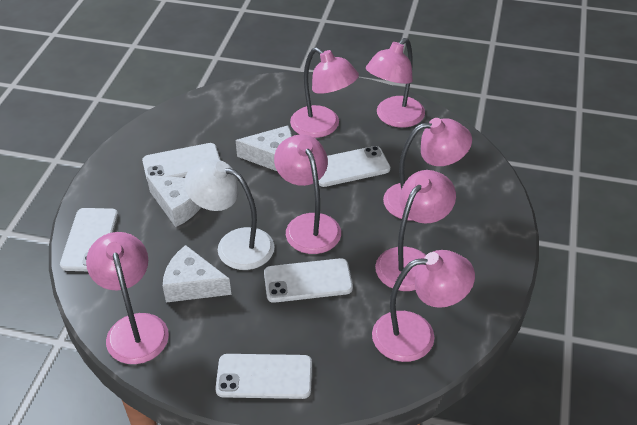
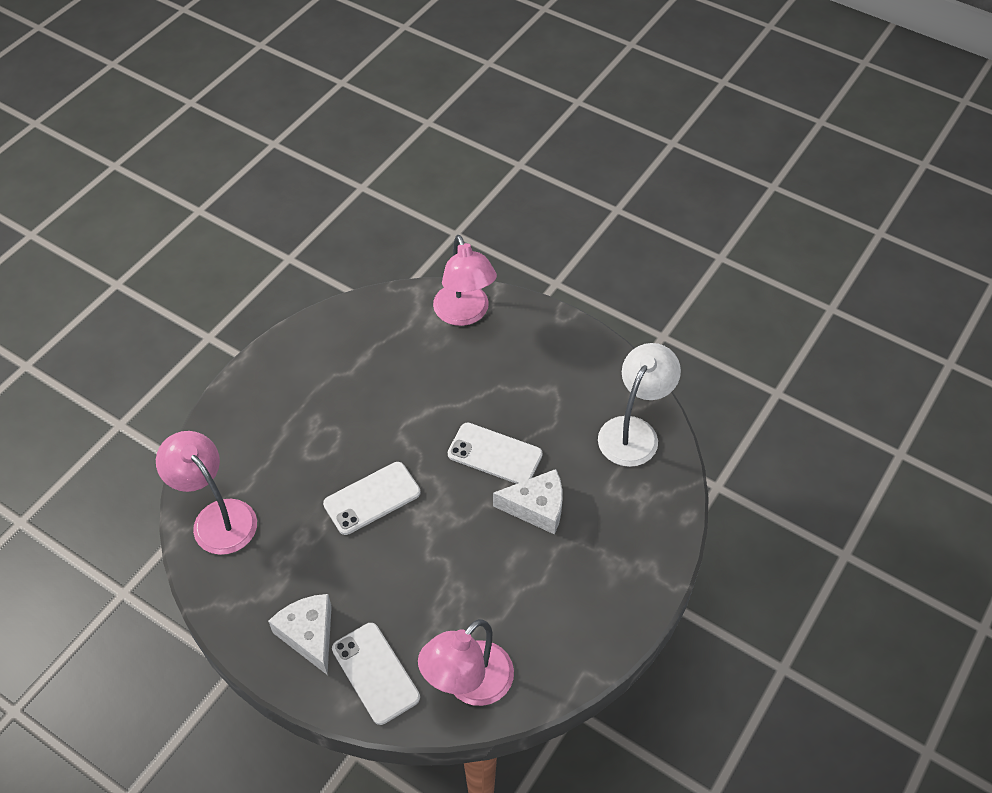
pink lamp: [86,232,169,364] [274,134,341,254] [290,47,359,138] [366,38,425,128] [372,250,475,362] [375,170,456,291] [383,118,472,221] = 7 -> [156,431,257,555] [418,619,514,706] [433,235,497,326] = 3
white cheese: [146,175,201,227] [163,245,231,303] [236,126,292,171] = 3 -> [268,594,332,675] [493,469,562,535] = 2
white phone: [60,208,118,271] [142,143,220,179] [215,354,312,399] [264,258,353,303] [318,146,391,187] = 5 -> [323,462,421,535] [332,623,420,725] [448,423,543,484] = 3

